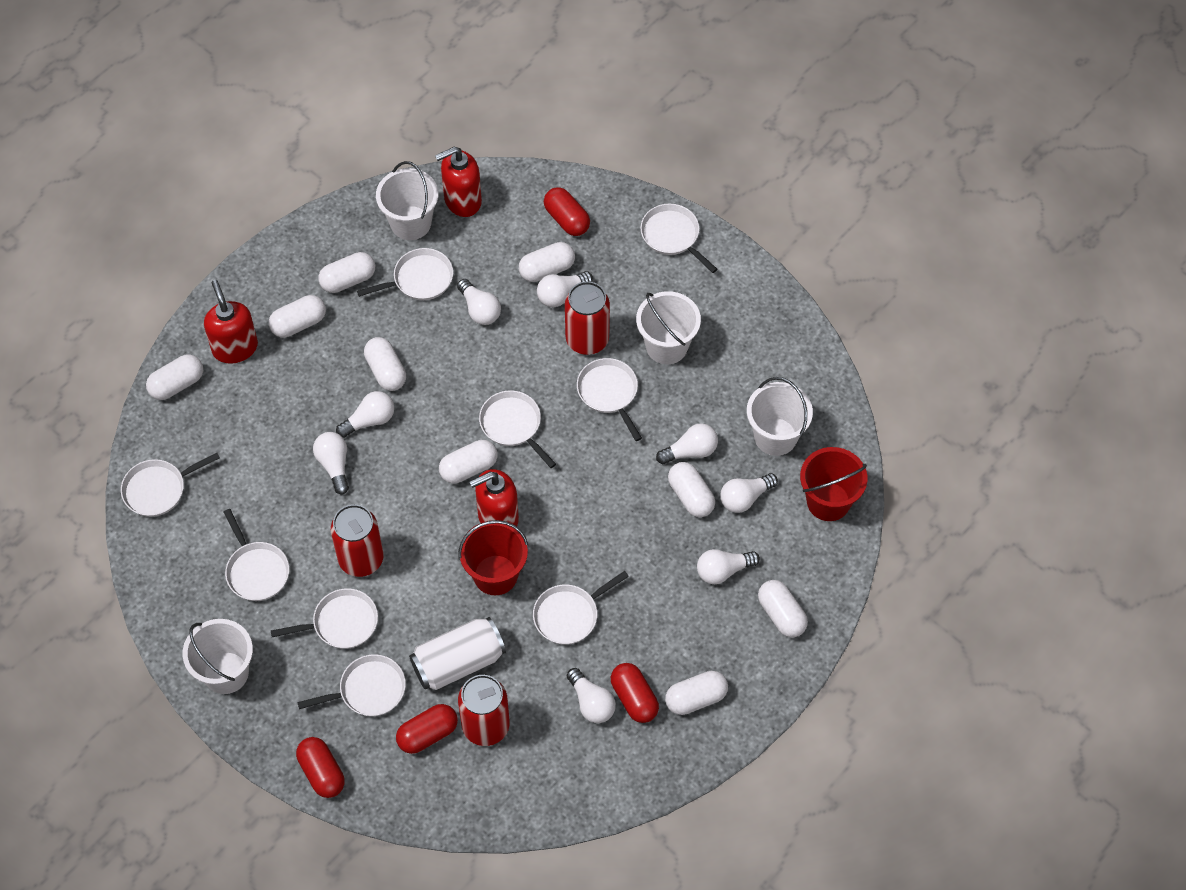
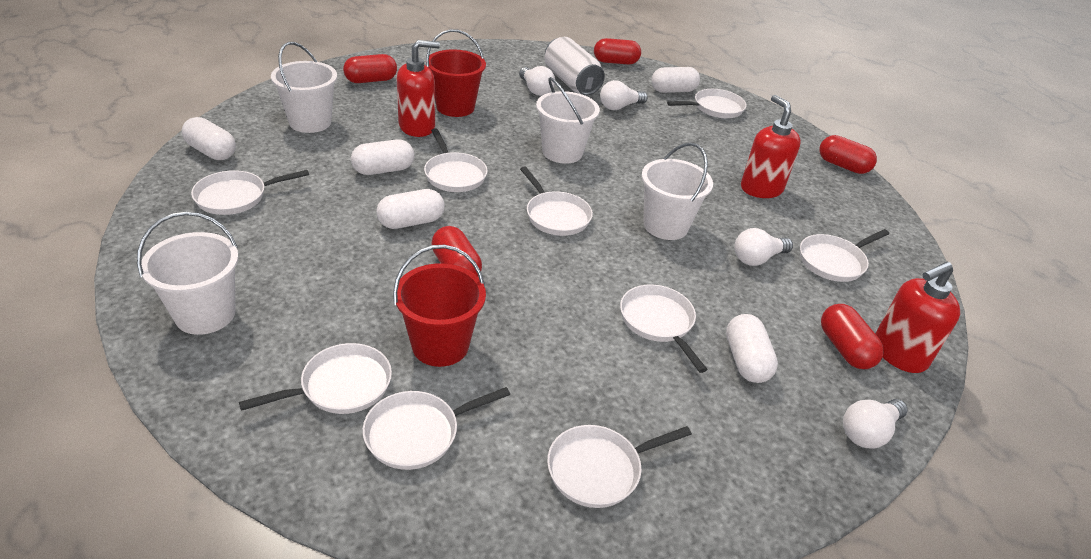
red can: [331,504,384,577] [458,675,510,746] [565,281,610,355] = 3 -> none = 0
red capsule: [296,737,345,798] [396,704,458,754] [544,187,590,236] [611,663,659,723] = 4 -> [343,54,397,83] [431,226,482,276] [594,38,641,65] [819,135,877,174] [821,304,884,369] = 5
white capsule: [146,354,203,400] [269,295,326,337] [318,252,375,293] [364,337,406,391] [439,440,497,483] [519,242,575,282] [665,671,728,715] [668,462,715,517] [758,580,808,637] = 9 -> [182,117,236,160] [351,139,414,175] [376,189,445,229] [651,67,700,93] [726,314,778,383] = 5
white light bulb: [313,432,349,494] [336,391,394,438] [457,279,501,325] [537,271,593,307] [567,668,616,723] [656,423,718,464] [697,549,760,584] [720,473,778,513] = 8 -> [519,66,555,96] [600,80,648,110] [734,228,793,266] [843,399,908,448] = 4

